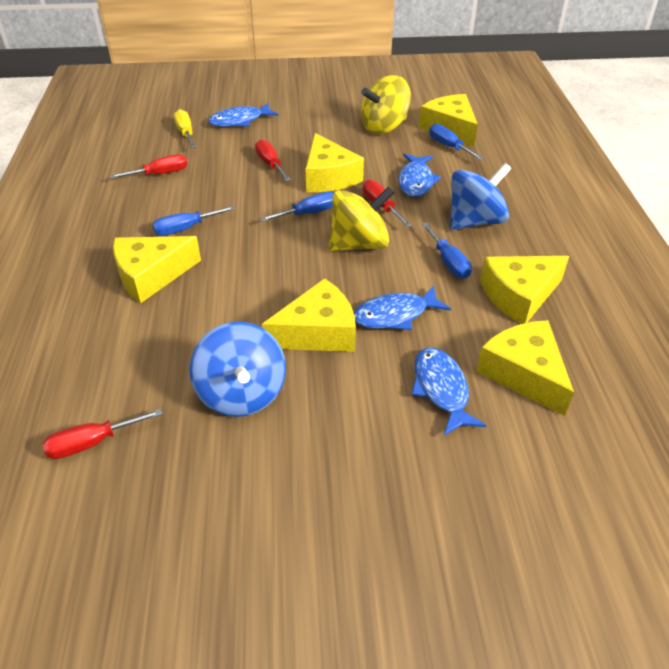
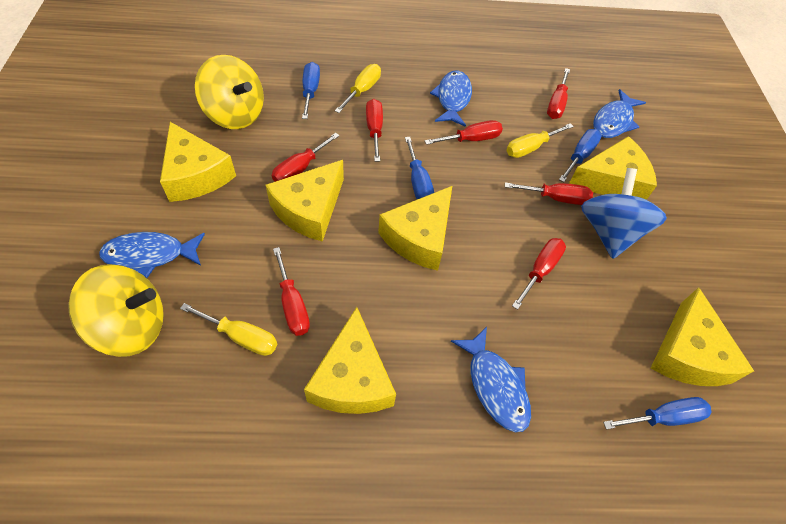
blue spinning top: [189,321,286,417] [450,163,511,230] = 2 -> [581,168,667,259] = 1
red screwdriver: [42,408,163,459] [110,154,188,179] [255,139,291,181] [363,180,412,227] = 4 -> [272,133,340,182] [273,247,310,336] [366,99,383,162] [425,120,503,145] [505,182,593,205] [512,238,566,310] [547,68,570,119] = 7
yellow screwdriver: [174,109,196,148] = 1 -> [180,303,277,356] [335,64,381,113] [506,123,574,158] = 3

